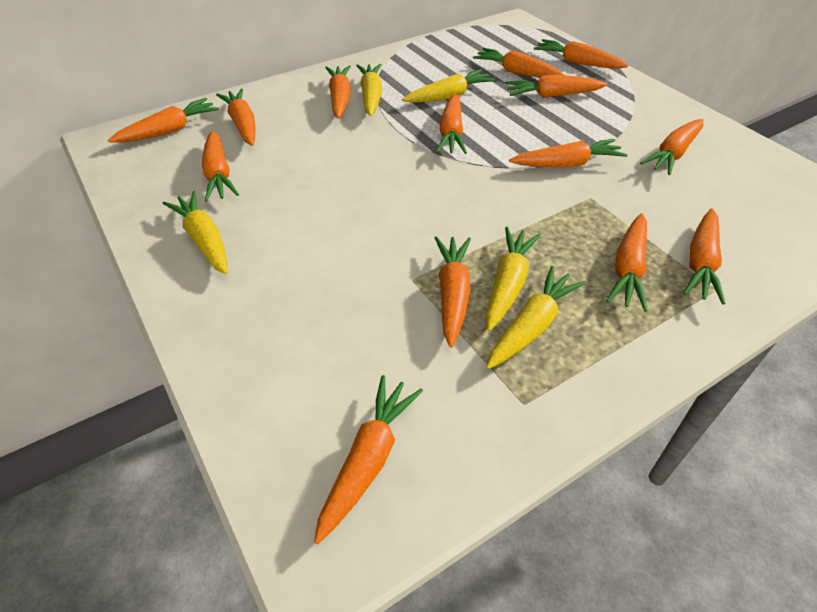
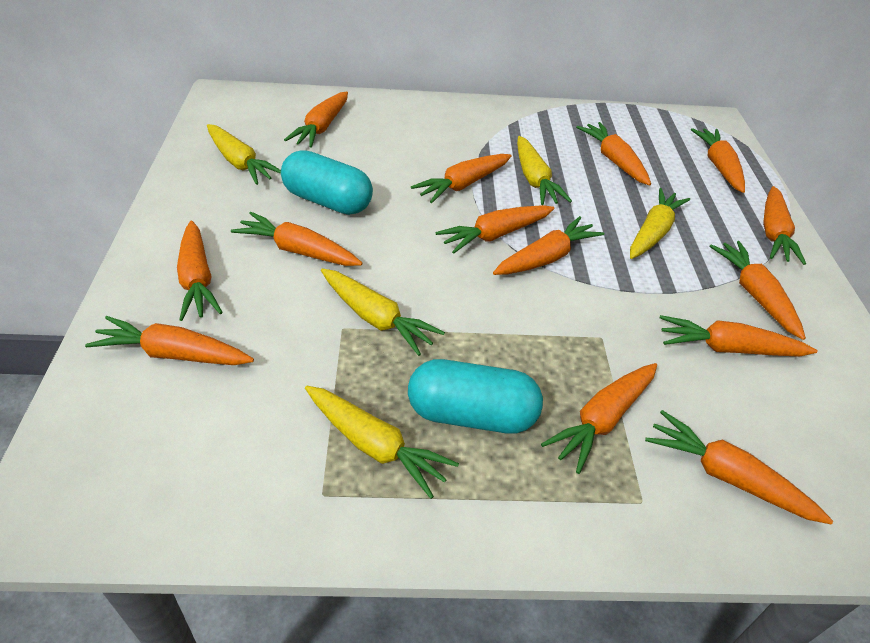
turquoise capsule: none = 0 -> [281,150,373,215] [408,359,543,434] = 2

